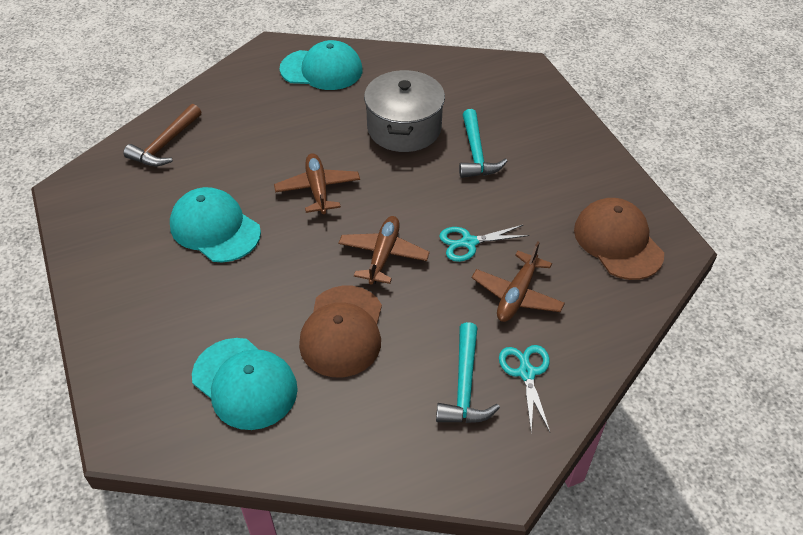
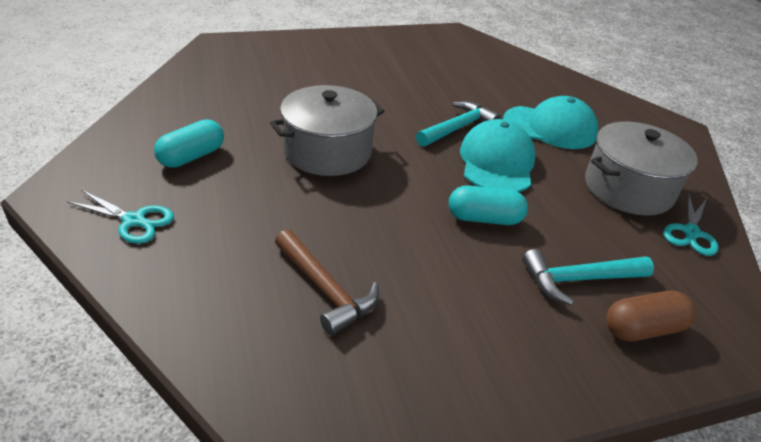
brown cap: [299,286,382,377] [574,198,664,280] = 2 -> none = 0
brown capsule: none = 0 -> [606,291,696,341] = 1
brown plane: [274,153,360,214] [338,216,430,285] [472,241,565,322] = 3 -> none = 0
grey pot: [364,70,445,152] = 1 -> [270,85,385,176] [585,122,698,216] = 2
turquoise cap: [170,187,261,262] [192,338,298,430] [280,40,363,90] = 3 -> [460,119,536,192] [503,96,598,149] = 2
turquoise capsule: none = 0 -> [154,119,224,168] [449,185,528,225] = 2

